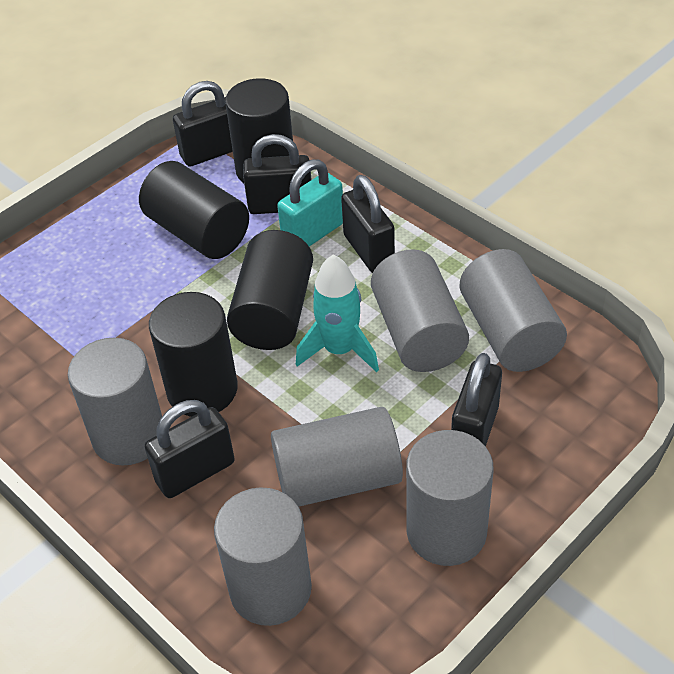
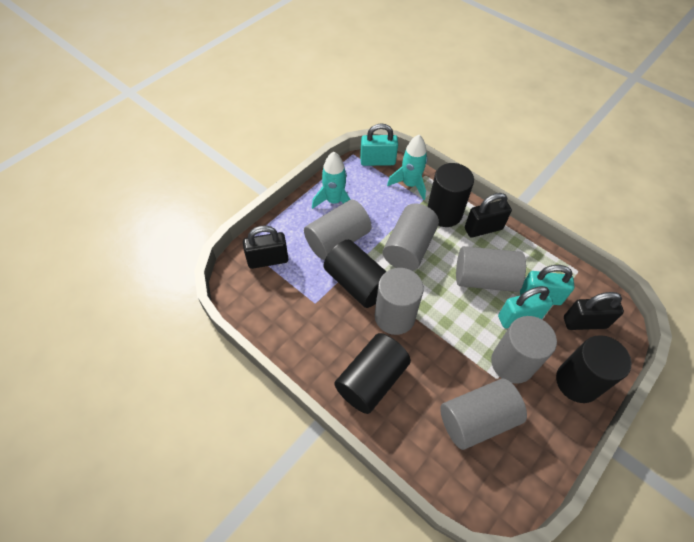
black padlock: [145,400,235,498] [173,81,233,167] [243,134,312,214] [341,175,395,273] [451,353,502,447] = 5 -> [243,226,288,269] [465,193,512,238] [564,292,624,330] = 3
turquoise padlock: [277,159,343,246] = 1 -> [360,123,398,166] [498,286,553,328] [520,265,575,305] = 3
turquoise rocket: [296,255,379,372] = 1 -> [312,152,351,209] [387,135,427,200] = 2

